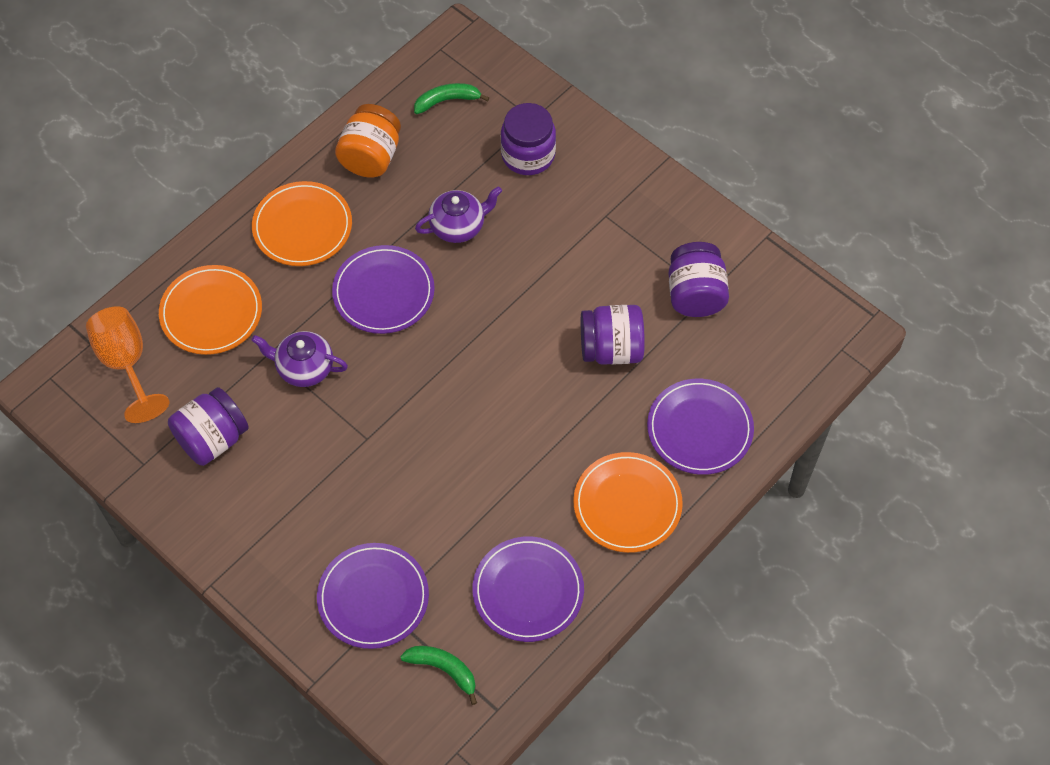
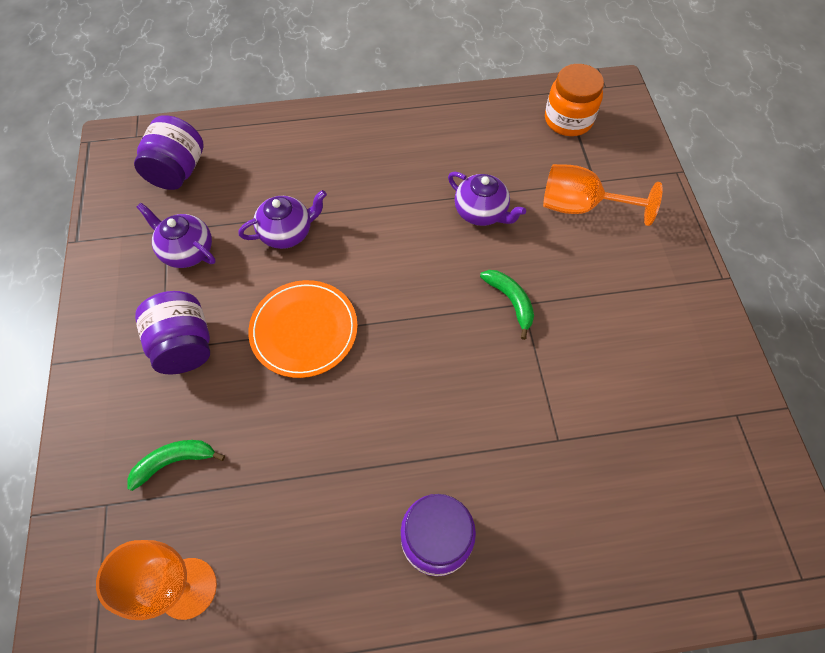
orange goblet: [86,306,170,423] = 1 -> [96,540,217,620] [543,164,663,226] = 2
orange plate: [159,265,262,355] [252,181,352,266] [573,452,683,553] = 3 -> [248,280,358,378] = 1
purple jar: [168,387,249,466] [501,103,556,175] [581,305,645,365] [668,242,729,317] = 4 -> [134,115,204,190] [135,291,210,374] [400,494,476,576] = 3
purple plate: [317,543,429,649] [332,245,435,334] [472,537,584,642] [647,379,754,475] = 4 -> none = 0
purple teapot: [251,331,348,387] [415,186,502,243] = 2 -> [137,203,216,268] [239,190,327,249] [448,172,526,226] = 3

